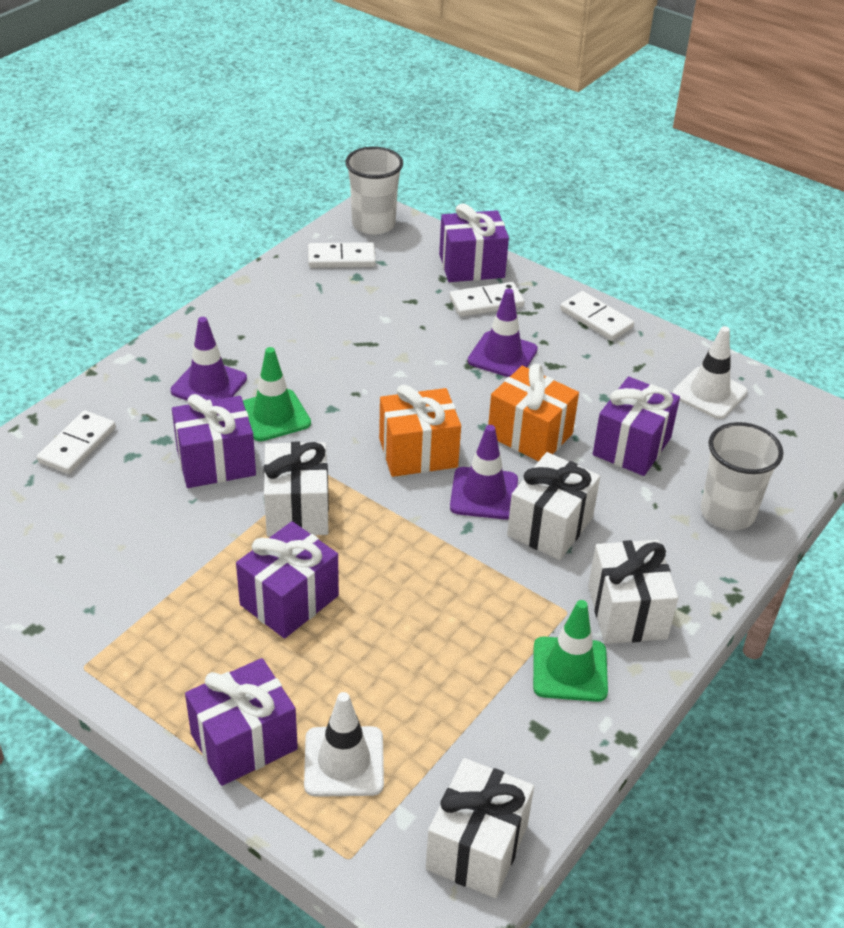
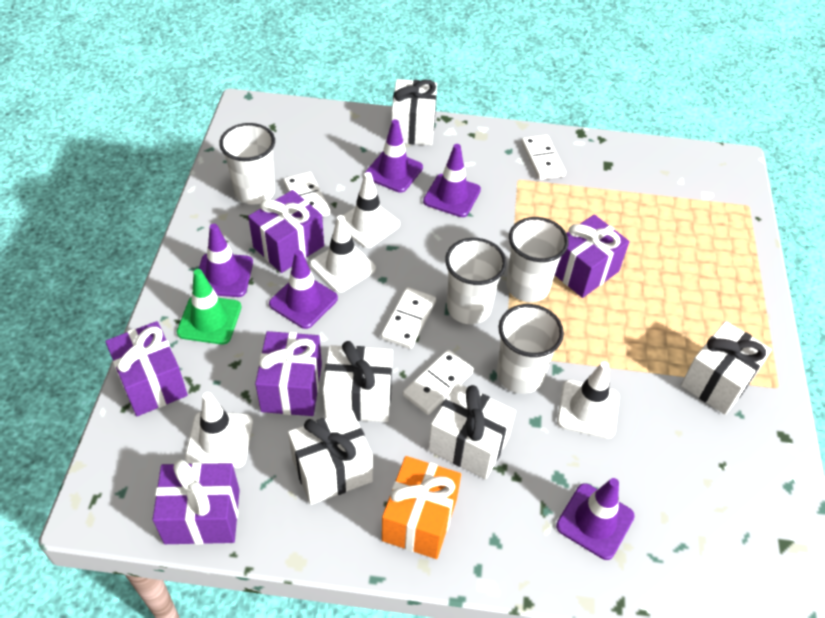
green traffic cone: [243,347,311,441] [533,600,608,702] = 2 -> [177,269,241,345] = 1
orange gift: [379,385,461,477] [488,364,579,461] = 2 -> [382,456,461,559] = 1
purple traffic cone: [171,317,247,400] [450,425,518,520] [468,289,538,377] = 3 -> [199,224,253,297] [269,250,338,329] [365,119,423,193] [423,144,481,217] [556,478,635,560] = 5
white cup: [345,147,403,235] [701,422,783,530] = 2 -> [219,123,275,205] [445,238,507,324] [497,304,564,394] [506,217,569,302] = 4
white gift: [263,442,329,537] [426,758,534,898] [507,452,600,560] [588,540,678,644] = 4 -> [288,409,373,505] [323,341,393,422] [391,79,437,145] [428,383,516,479] [681,321,772,415] = 5
white traffic cone: [304,692,384,797] [672,326,747,419] = 2 -> [185,392,253,468] [310,215,376,293] [343,172,400,248] [557,362,619,439] = 4

